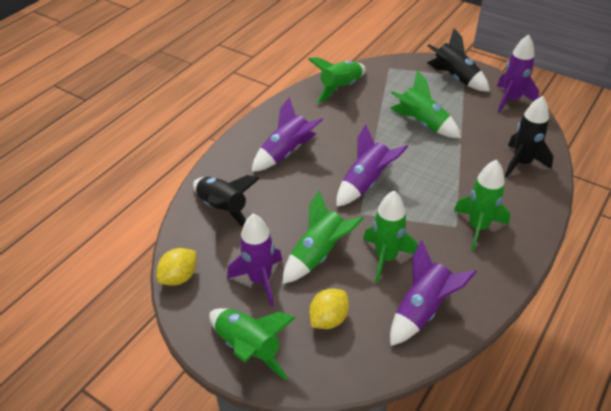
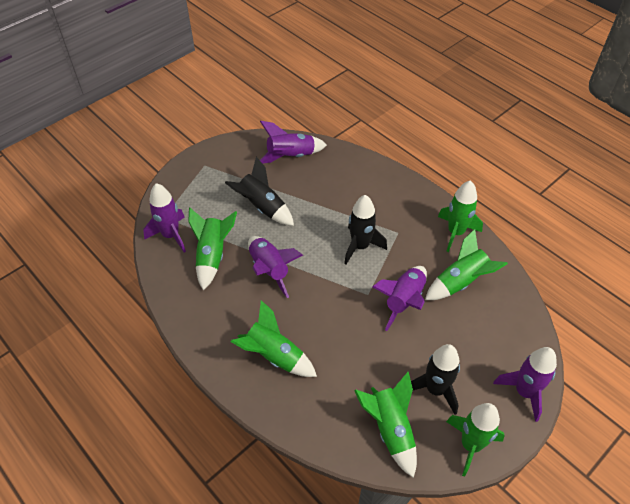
yellow lemon: [156,248,196,286] [309,289,349,329] = 2 -> none = 0

